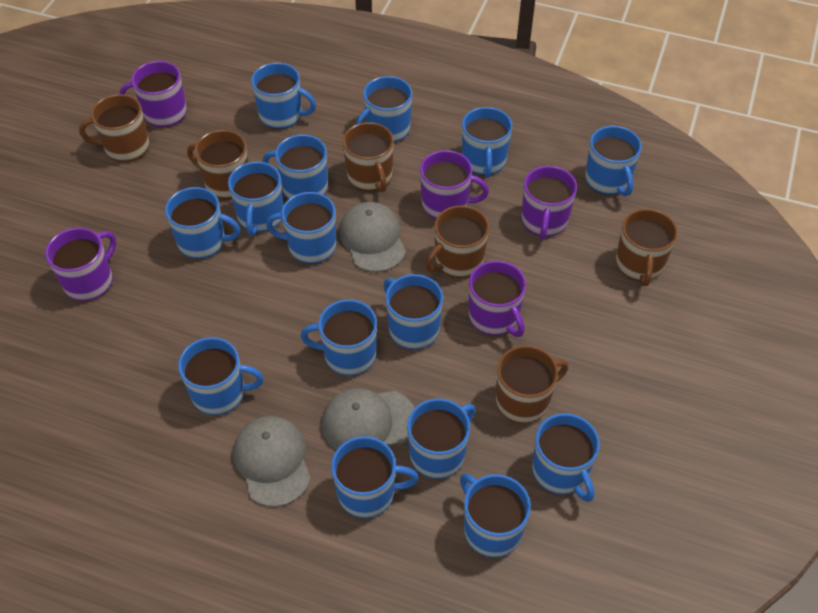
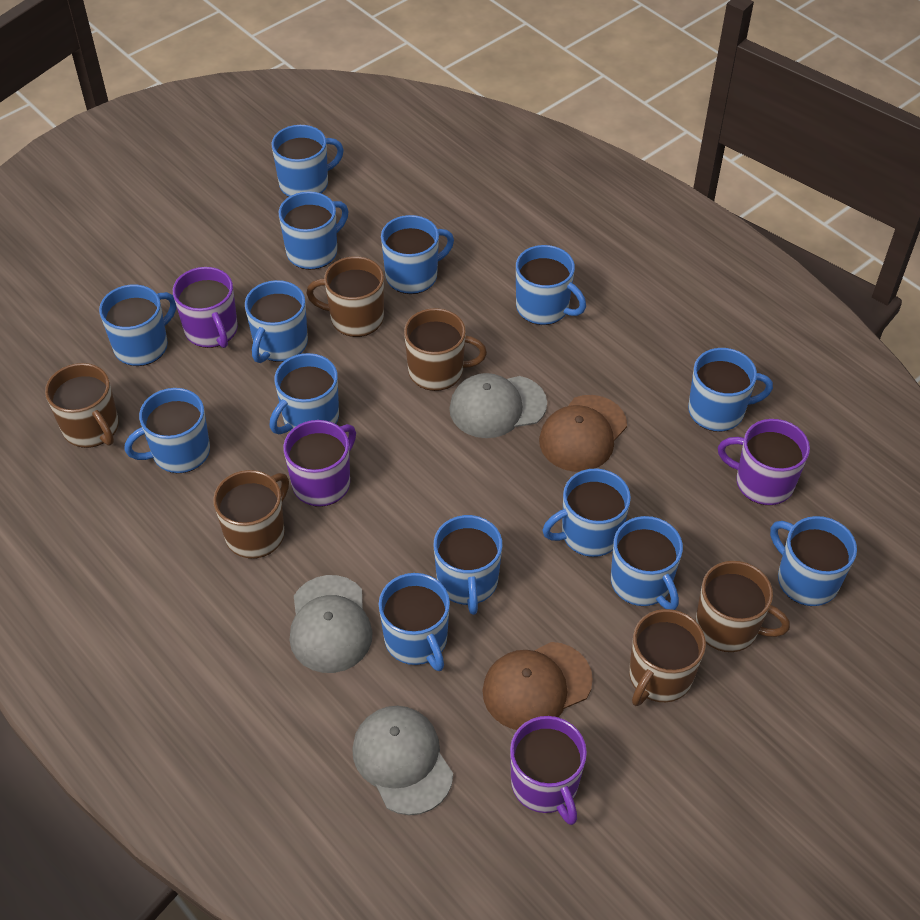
blue mug: [165,187,241,259] [178,337,264,415] [228,162,283,236] [251,63,316,129] [263,134,328,199] [266,192,336,264] [300,299,377,376] [331,436,419,518] [356,76,412,143] [383,274,443,350] [407,399,476,479] [460,474,531,558] [462,107,512,178] [532,413,600,502] [585,126,642,196] = 15 -> [99,285,176,366] [125,388,210,473] [245,280,308,363] [270,353,339,434] [271,125,344,197] [279,191,348,270] [379,573,450,671] [381,215,454,294] [434,515,502,615] [516,245,586,325] [542,469,631,557] [611,516,683,610] [688,348,773,432] [770,516,857,606] = 14
brown cap: none = 0 -> [482,642,593,730] [539,395,627,472] = 2
purple mug: [45,228,116,301] [120,61,187,128] [420,150,489,219] [469,261,526,337] [522,166,577,240] = 5 -> [173,267,238,348] [283,420,356,507] [510,716,587,825] [718,419,810,505] = 4

